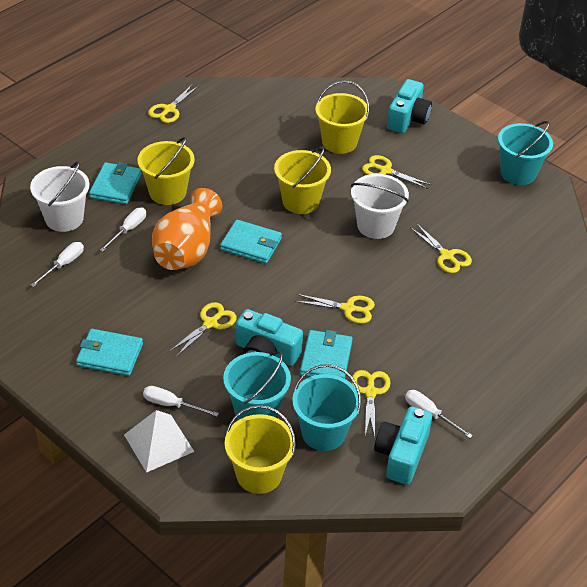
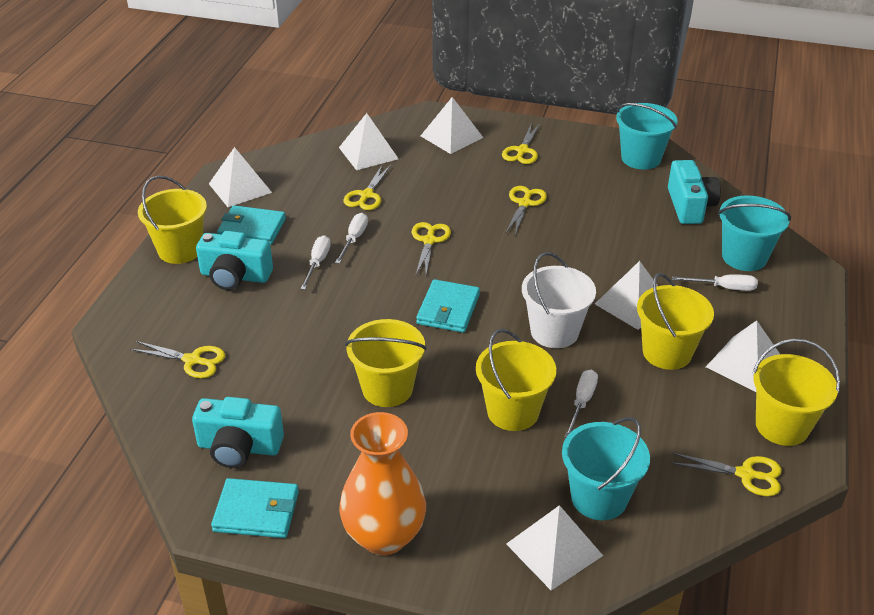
turquoise wallet: [76,329,143,376] [89,162,141,204] [220,220,282,264] [300,330,353,379] = 4 -> [211,478,299,538] [217,205,286,245] [416,279,480,333] = 3
white bucket: [30,161,90,232] [351,174,409,239] = 2 -> [522,252,596,348] = 1
white pyramid: [124,410,194,473] = 1 -> [209,147,272,207] [339,113,399,170] [421,97,483,154] [506,505,603,590] [595,261,658,330] [706,320,780,392] = 6
yellow bucket: [137,137,195,205] [225,405,296,494] [274,146,331,214] [315,81,369,154] = 4 -> [138,176,207,264] [345,319,427,407] [476,329,556,431] [637,273,714,370] [752,339,840,446] = 5

